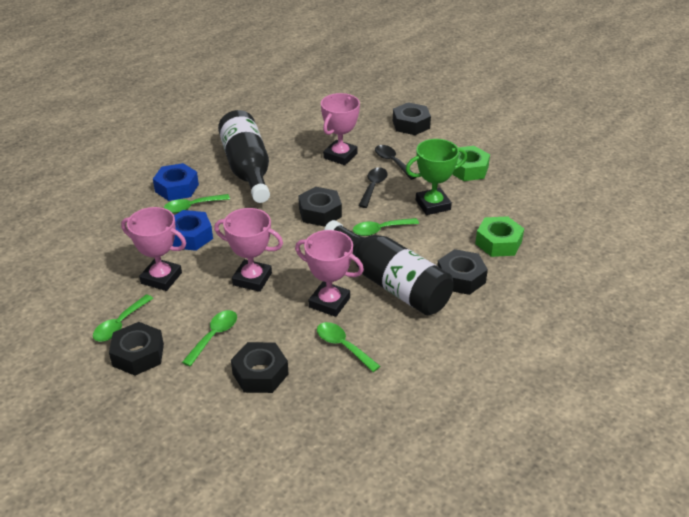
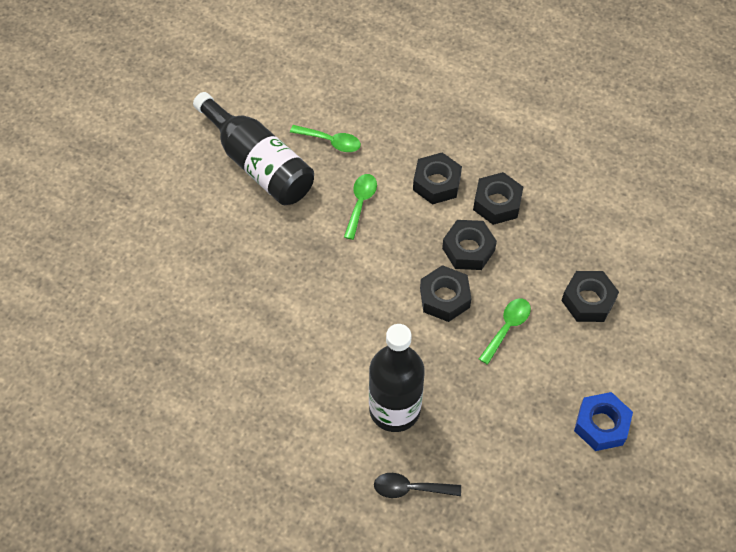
black spoon: [359,167,388,208] [375,145,417,180] = 2 -> [374,473,461,498] = 1
blue nut: [153,163,199,201] [173,210,213,251] = 2 -> [574,392,633,451] = 1
green nut: [452,146,490,181] [475,216,524,257] = 2 -> none = 0
green spoon: [93,294,153,342] [164,194,230,213] [182,310,237,366] [317,322,380,372] [353,218,419,236] = 5 -> [290,125,361,152] [344,174,377,240] [479,299,531,365] = 3
green trophy: [406,139,467,215] = 1 -> none = 0
pink trophy: [121,207,186,291] [214,208,283,292] [295,230,364,317] [321,93,360,165] = 4 -> none = 0

